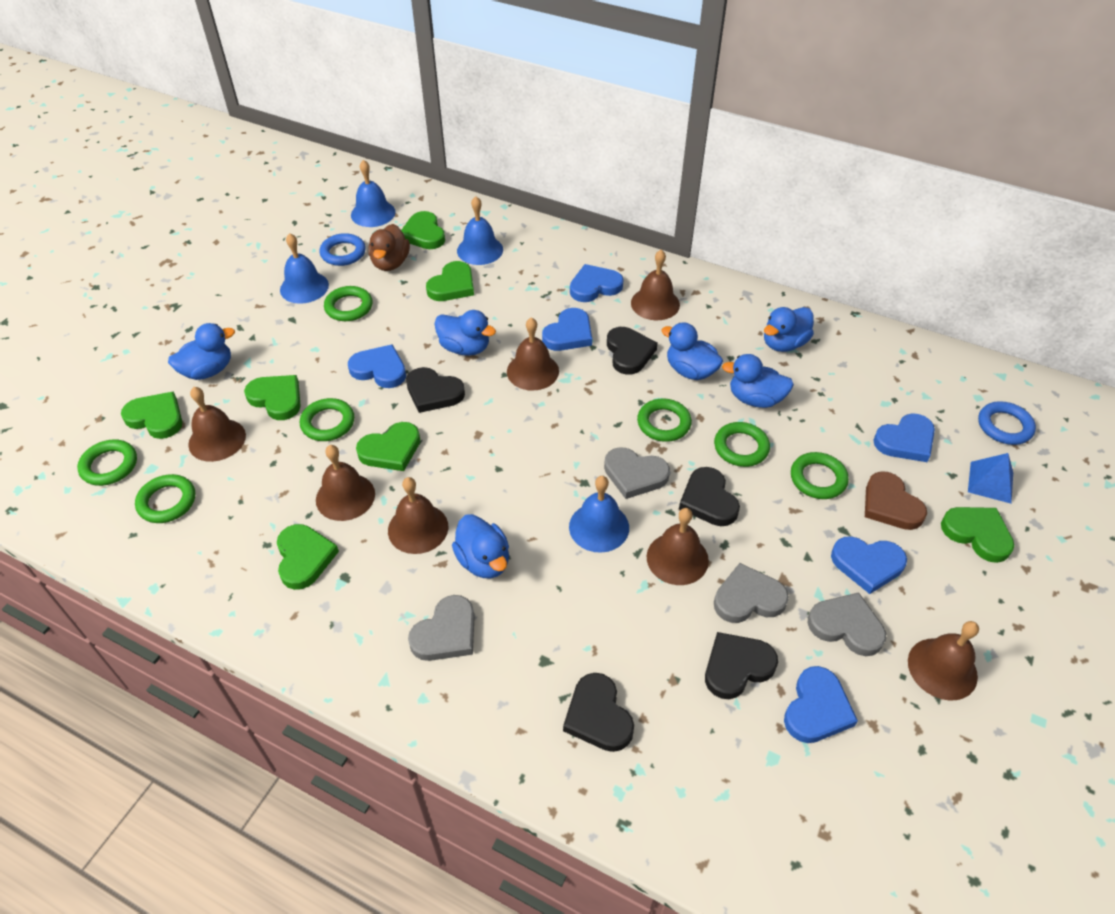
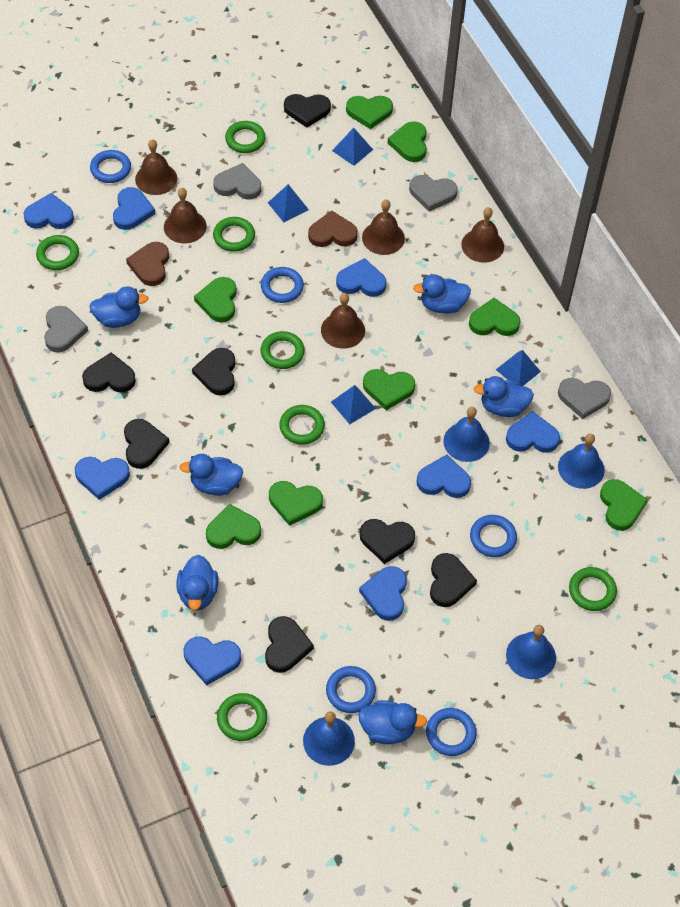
black heart: [406,367,465,413] [563,673,634,752] [607,327,658,375] [679,467,740,526] [705,632,778,699] = 5 -> [82,352,136,393] [124,419,169,469] [192,348,235,396] [265,616,314,673] [284,94,331,128] [360,519,415,564] [430,553,477,607] = 7
blue heart: [348,344,406,388] [542,308,592,351] [570,264,624,302] [784,666,858,743] [831,536,907,594] [873,413,935,462] = 6 -> [24,193,74,229] [75,457,130,500] [113,187,155,230] [184,637,241,685] [336,258,387,297] [359,566,407,621] [417,454,471,498] [506,411,560,453] = 8
blue pyramid: [968,453,1013,504] = 1 -> [268,184,309,222] [331,385,376,424] [332,128,373,166] [496,350,541,386] = 4
blue ring: [320,233,366,266] [978,401,1036,445] = 2 -> [90,150,131,183] [261,267,304,303] [326,666,376,713] [426,708,477,756] [470,515,517,557] = 5
brown bell: [188,387,246,462] [316,445,375,521] [388,477,448,554] [507,317,559,391] [631,250,680,320] [647,508,709,585] [908,621,979,701] = 7 -> [135,139,177,195] [164,188,207,243] [321,293,365,349] [362,200,405,255] [461,207,504,263] = 5
brown duck: [368,224,410,271] = 1 -> none = 0
brown heart: [865,471,927,530] = 1 -> [126,242,169,286] [308,210,358,247] = 2
green heart: [121,391,182,439] [244,375,301,420] [277,524,339,590] [356,422,420,471] [401,211,445,249] [426,261,474,301] [941,507,1014,563] = 7 -> [194,277,237,322] [206,504,261,549] [269,481,323,526] [346,96,393,129] [363,369,415,410] [388,121,427,162] [469,298,521,336] [600,479,648,531] = 8

